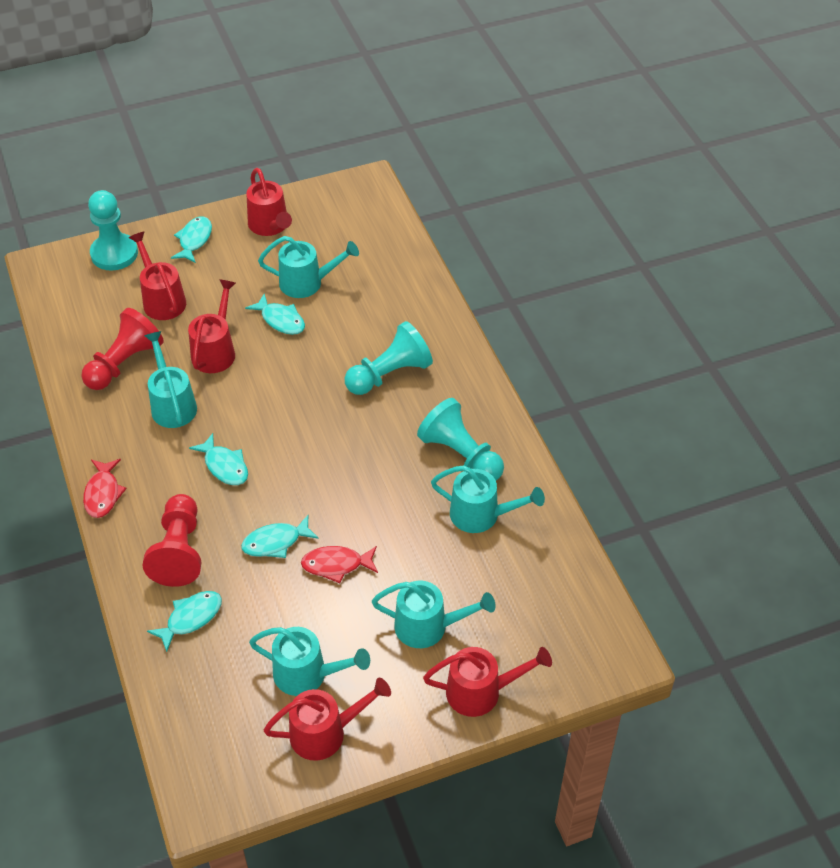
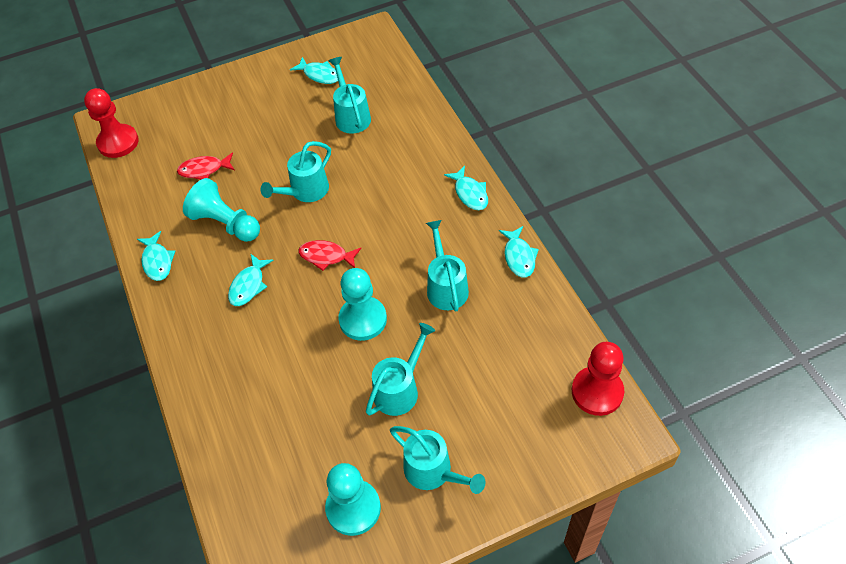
red watering can: [129,232,186,320] [188,279,236,373] [246,168,292,236] [264,678,391,761] [423,647,552,717] = 5 -> none = 0

